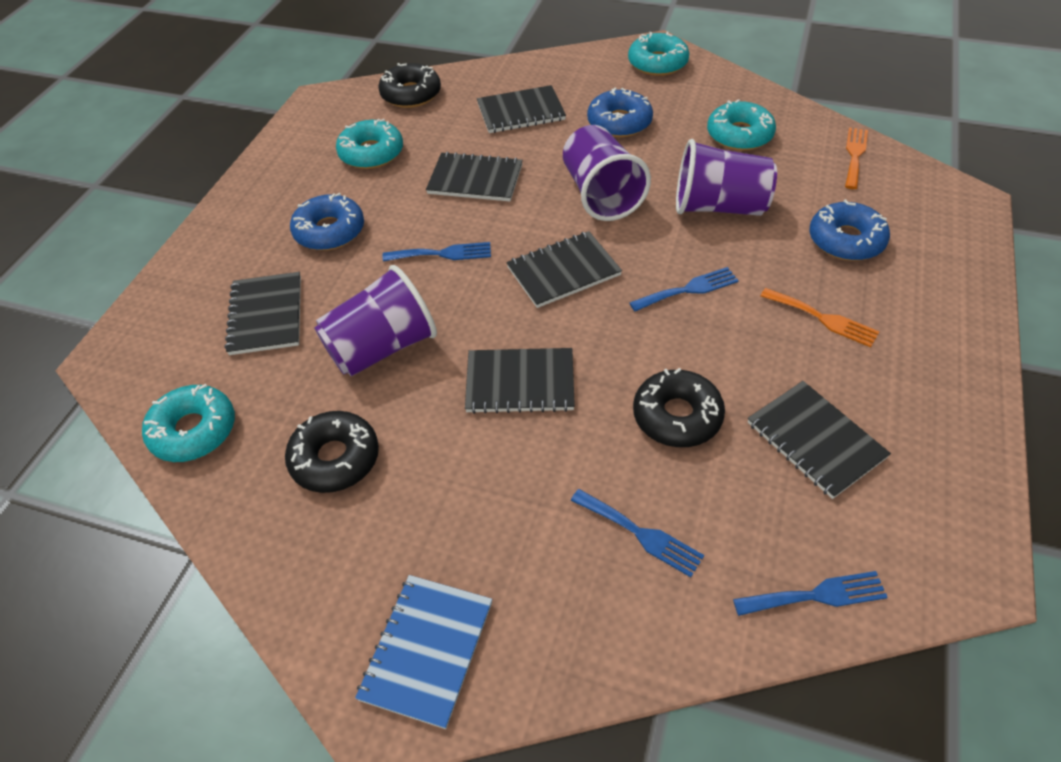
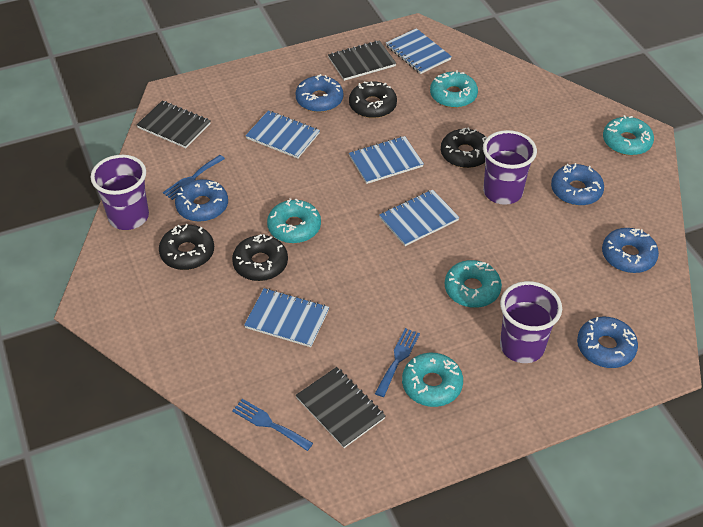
black donut: [285,411,379,493] [378,63,441,108] [633,368,725,447] = 3 -> [159,224,214,270] [232,234,288,281] [349,81,397,118] [441,127,487,168] = 4
black notebook: [225,272,301,355] [426,152,523,202] [465,348,575,414] [477,85,566,133] [506,231,622,308] [748,381,891,499] = 6 -> [137,101,211,148] [296,367,385,448] [328,40,396,81] = 3
blue donut: [290,193,364,251] [587,88,653,137] [809,199,890,261] = 3 -> [175,179,228,222] [295,74,343,112] [551,163,604,206] [577,317,638,368] [602,228,659,273] = 5
blue fork: [383,242,491,261] [570,489,704,577] [629,267,739,311] [733,571,888,616] = 4 -> [163,155,225,200] [232,399,313,451] [375,328,420,397] = 3
blue notebook: [355,575,492,729] = 1 -> [244,288,329,347] [245,111,320,159] [349,136,424,184] [379,190,460,246] [386,28,452,74] = 5
orange fork: [761,288,880,347] [845,127,868,189] = 2 -> none = 0
turquoise donut: [142,384,235,462] [336,119,403,169] [628,32,689,76] [707,99,776,151] = 4 -> [267,198,321,243] [402,353,463,407] [430,70,478,108] [445,260,502,308] [603,115,654,155] = 5

